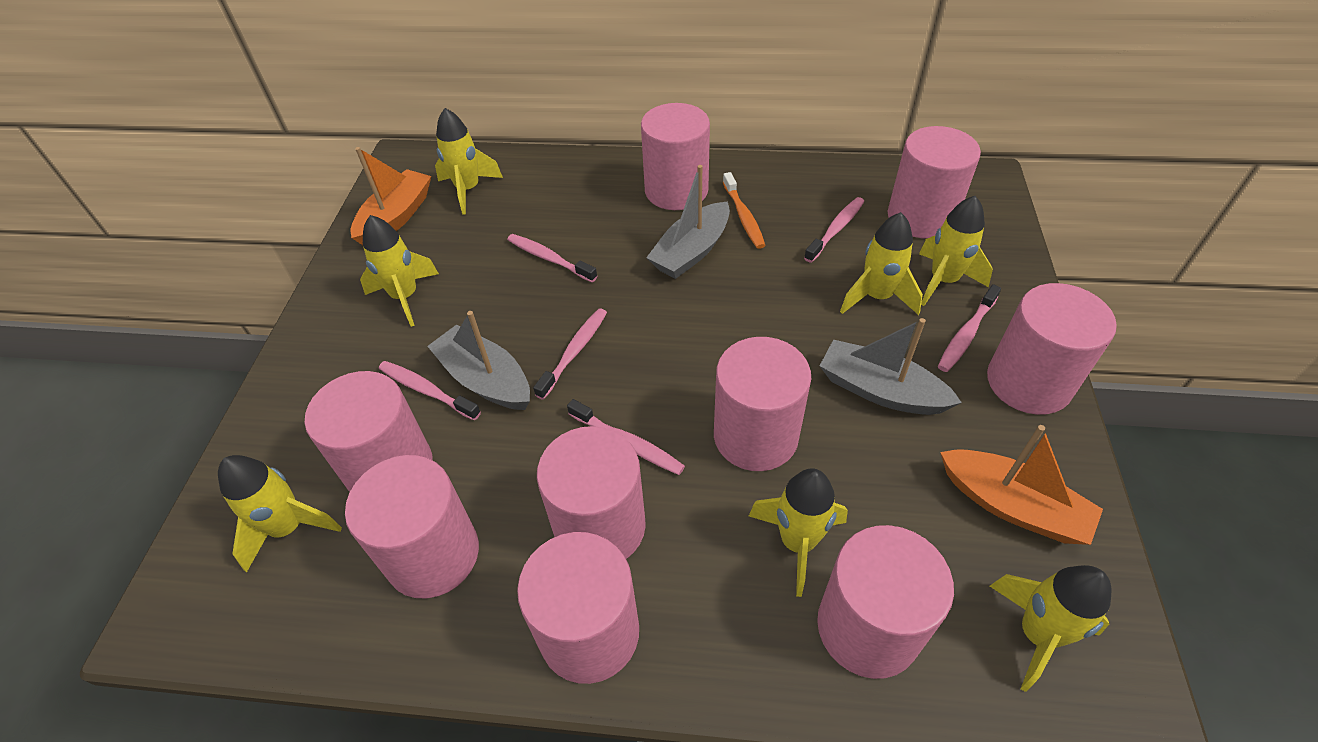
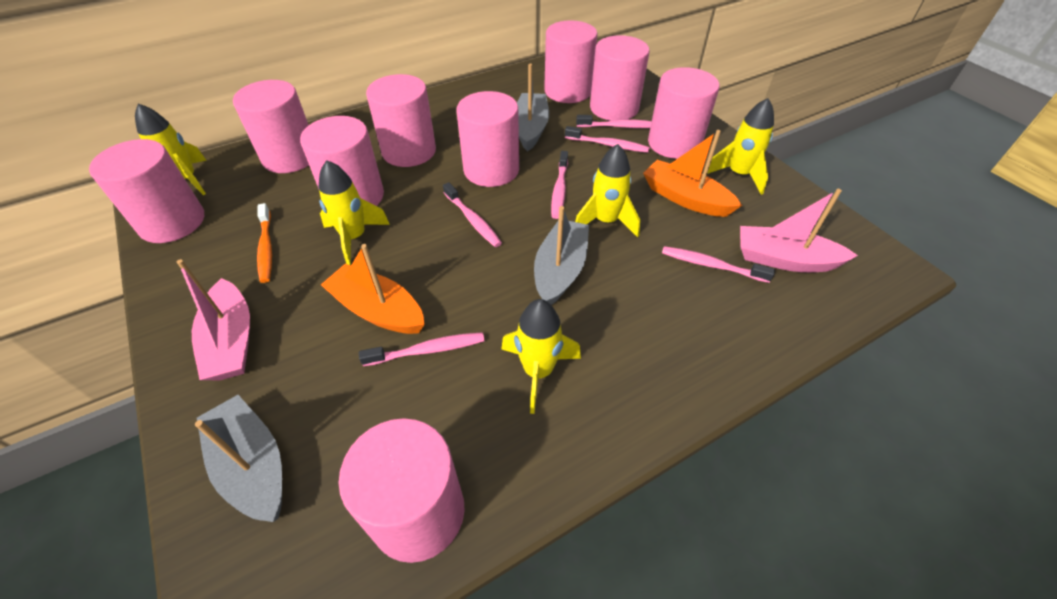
pink boat: none = 0 -> [177,259,250,380] [740,189,858,272] = 2
yellow rocket: [218,455,342,572] [360,215,439,327] [435,108,503,215] [749,468,848,597] [840,212,923,315] [919,196,993,306] [990,565,1112,692] = 7 -> [135,103,207,195] [319,160,390,265] [501,299,581,414] [575,144,640,237] [707,98,774,195] = 5

